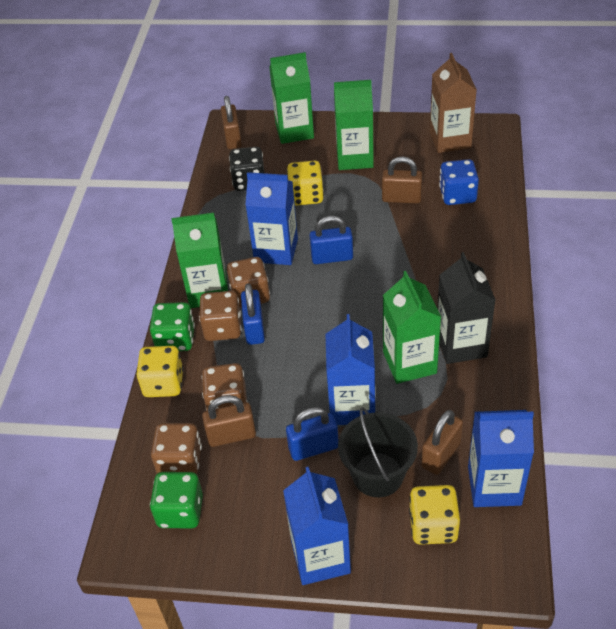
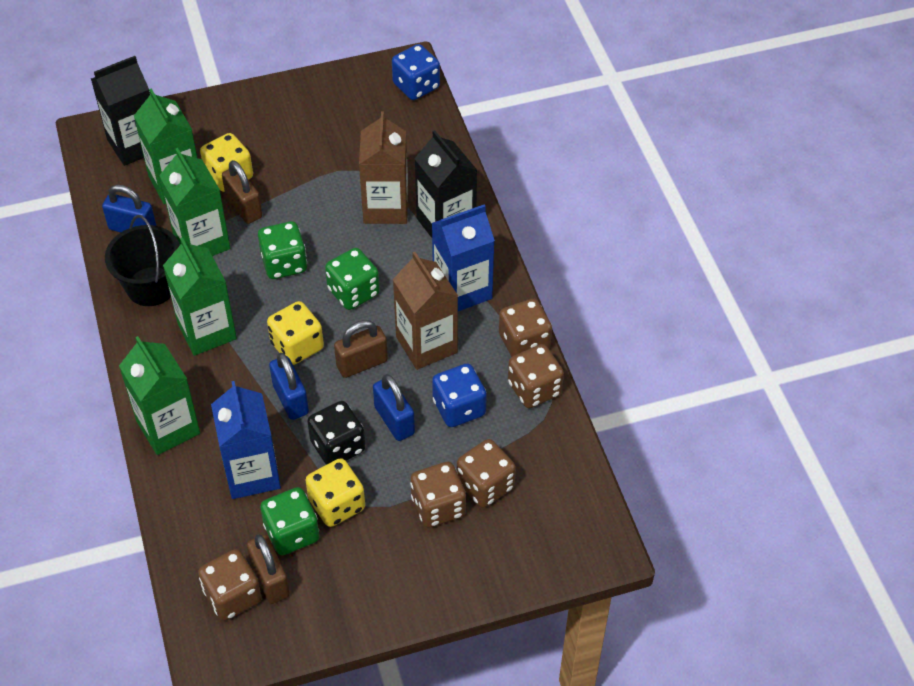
black carton: [437,252,495,364] = 1 -> [91,56,150,166] [415,130,477,238] = 2
blue carton: [245,172,298,265] [283,467,351,585] [326,314,375,425] [468,410,534,507] = 4 -> [211,381,281,499] [432,204,495,311] = 2
blue dice: [439,159,479,205] = 1 -> [392,44,440,100] [432,364,487,427] = 2
brown carton: [430,53,477,153] = 1 -> [359,112,408,224] [393,252,458,370] = 2
brown dice: [151,423,202,474] [199,291,242,341] [202,363,248,411] [227,257,270,308] = 4 -> [198,549,262,621] [410,462,466,527] [457,439,516,508] [499,299,552,357] [508,344,564,408] = 5
brown padlock: [202,395,256,447] [221,96,242,149] [382,156,423,204] [421,410,463,475] = 4 -> [222,160,262,224] [247,534,290,604] [334,320,388,378] = 3
green dice: [150,302,195,351] [150,472,203,528] = 2 -> [258,221,307,279] [260,487,319,555] [325,248,380,310] = 3

